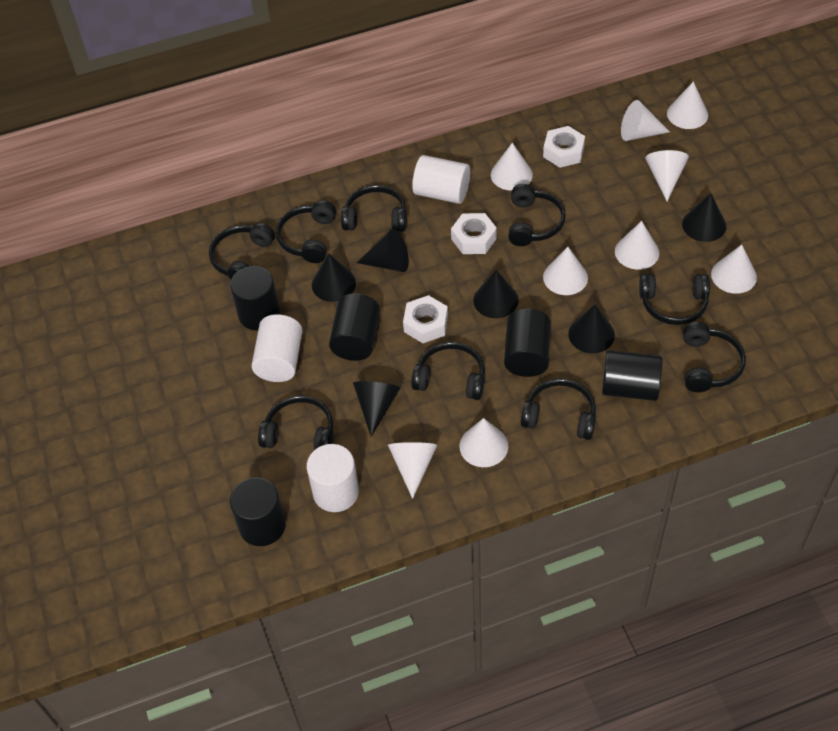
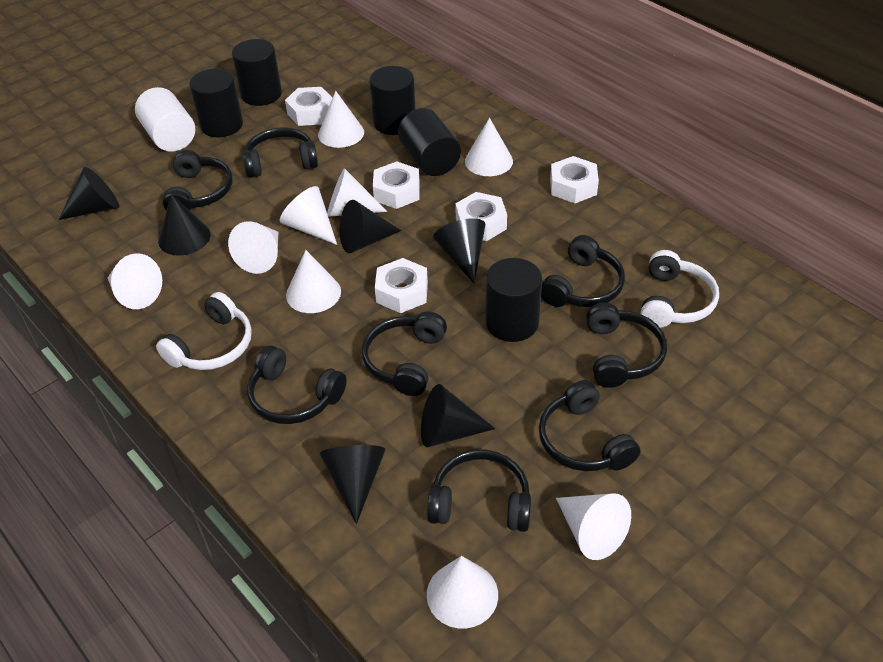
black headphones: [209,223,275,279] [258,396,333,450] [276,201,336,263] [341,185,407,232] [411,342,485,400] [508,184,566,246] [521,379,596,440] [639,274,710,325] [683,322,746,392] = 9 -> [163,150,232,211] [242,127,318,178] [247,345,347,424] [362,311,447,396] [427,450,531,532] [539,380,640,471] [541,235,625,307] [586,302,667,388] = 8
white cylinder: [251,314,303,382] [306,444,359,512] [412,155,470,204] = 3 -> [135,87,195,152] = 1
white headphones: none = 0 -> [156,292,252,370] [641,250,719,328] = 2
white nut: [403,295,448,343] [451,213,497,254] [543,126,585,168] = 3 -> [285,87,332,126] [373,161,420,209] [375,258,428,313] [455,192,507,241] [550,156,599,203] = 5

